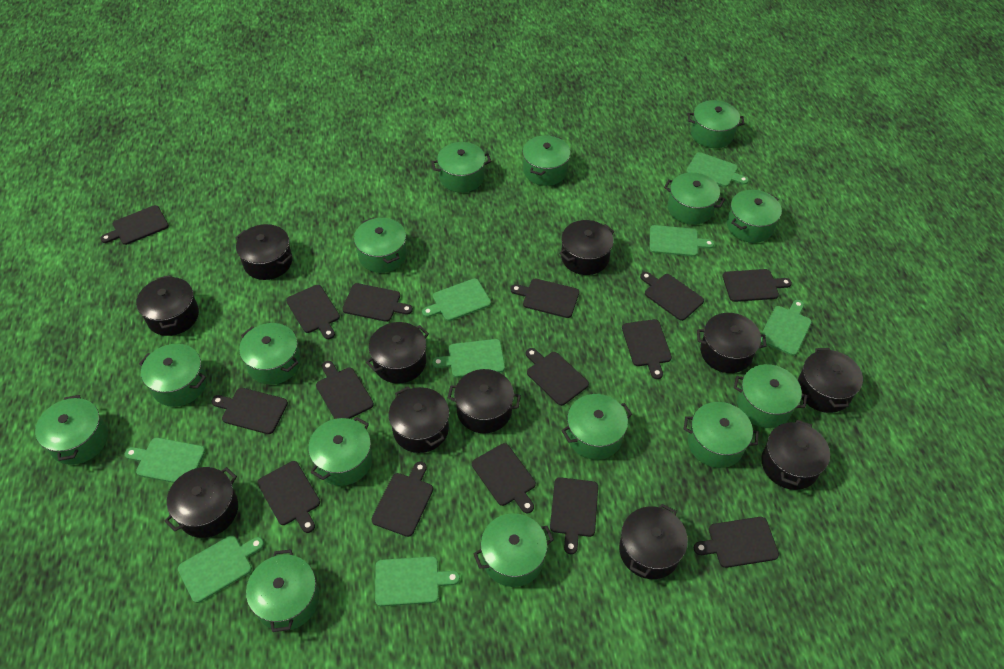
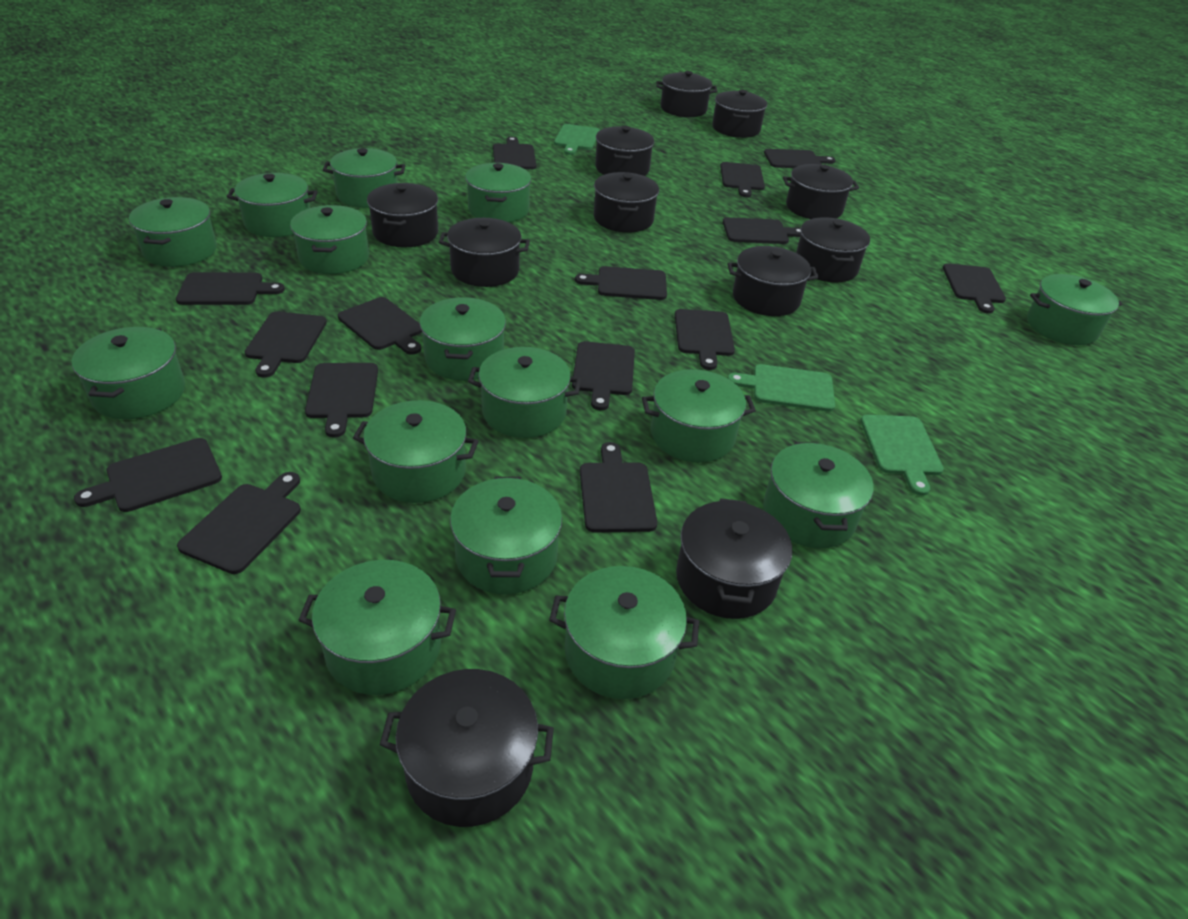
green cutting board: [125,438,205,483] [178,535,264,603] [375,556,460,606] [422,279,491,321] [432,339,505,378] [649,225,715,257] [686,152,749,187] [761,300,812,356] = 8 -> [554,124,600,155] [727,364,835,412] [860,415,944,496] = 3

